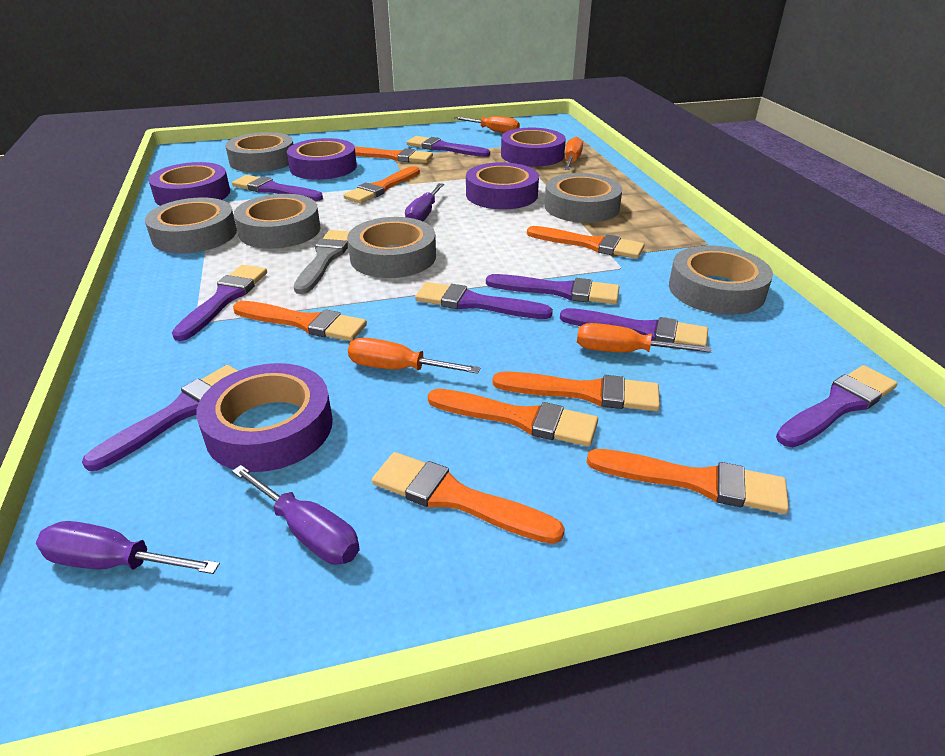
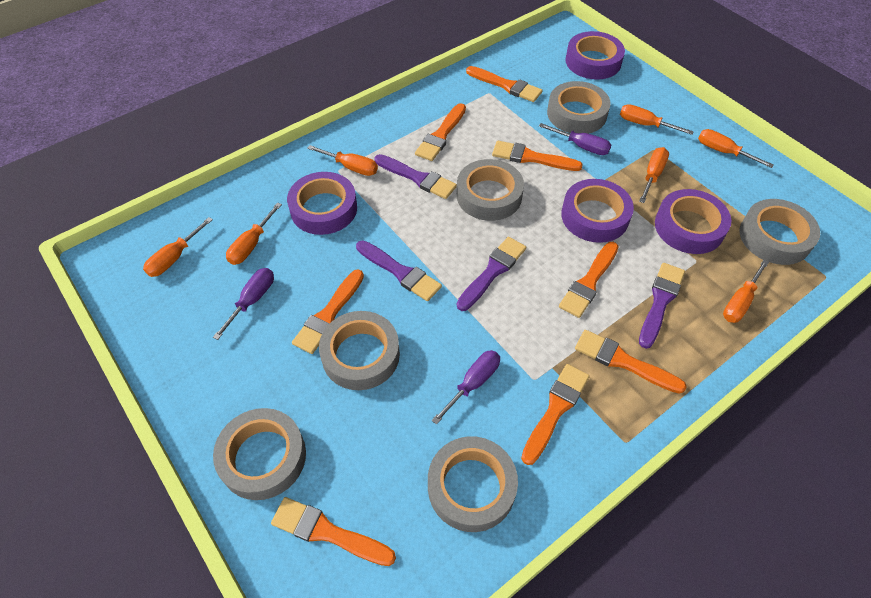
grey brush: [294,230,350,294] = 1 -> none = 0
orange screwdriver: [348,338,480,374] [454,116,520,133] [564,137,583,170] [577,323,712,353] = 4 -> [143,217,213,277] [226,202,282,265] [307,145,378,176] [620,104,694,135] [639,147,669,203] [698,129,774,168] [723,260,769,323] = 7
purple brush: [82,365,238,471] [172,265,267,341] [232,175,323,201] [407,136,490,157] [415,282,553,319] [486,274,619,304] [560,308,708,346] [776,365,898,447] = 8 -> [356,240,442,301] [374,154,457,199] [457,237,526,311] [639,263,685,349] = 4
purple tape: [148,162,230,206] [196,363,333,472] [287,138,357,180] [466,162,539,210] [501,128,566,166] = 5 -> [287,172,357,235] [561,179,634,243] [566,31,625,80] [655,189,731,254] = 4

